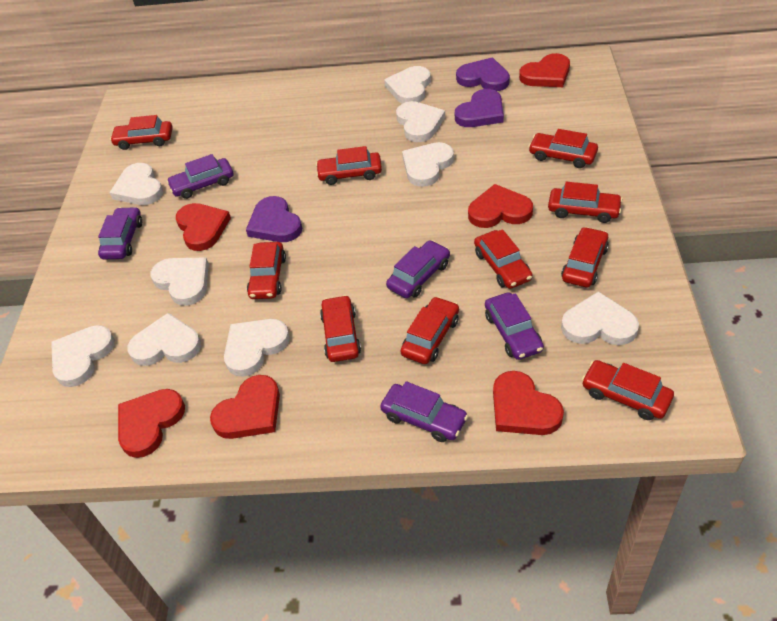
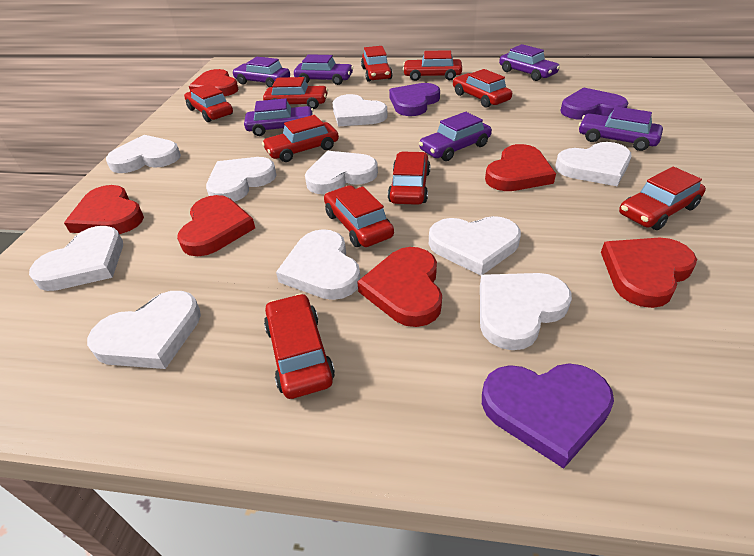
purple car: [98,207,142,259] [167,154,233,199] [380,381,468,442] [386,240,450,298] [485,292,544,360] = 5 -> [232,57,290,87] [244,98,313,136] [294,54,353,85] [419,112,492,161] [499,44,560,81] [579,107,663,151] = 6
white heart: [51,325,115,387] [109,163,163,205] [127,313,201,366] [151,257,209,306] [224,319,290,377] [384,66,431,104] [396,101,445,142] [402,142,454,187] [561,291,639,345] = 9 -> [29,226,123,291] [87,291,201,369] [106,135,181,173] [206,157,277,202] [276,229,361,300] [305,151,378,194] [333,94,388,126] [429,216,521,276] [480,273,572,350] [555,142,632,186] = 10

